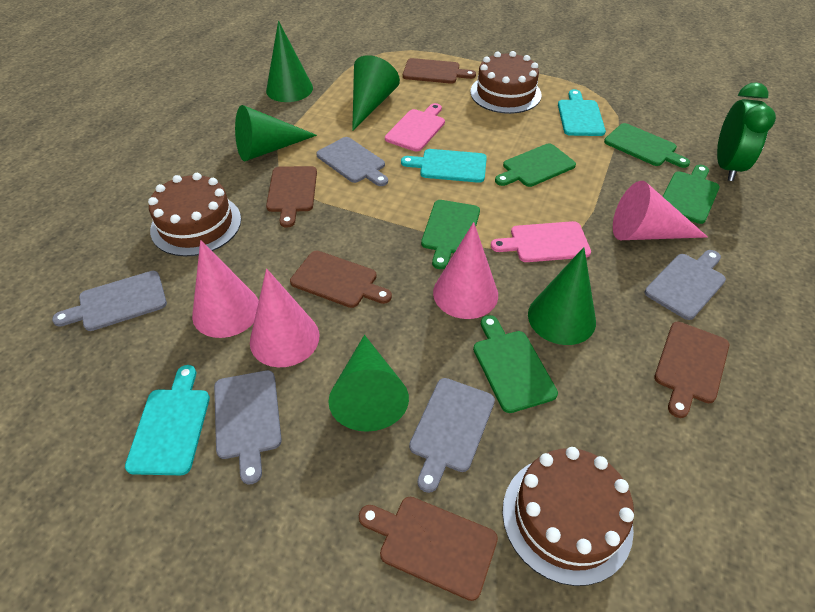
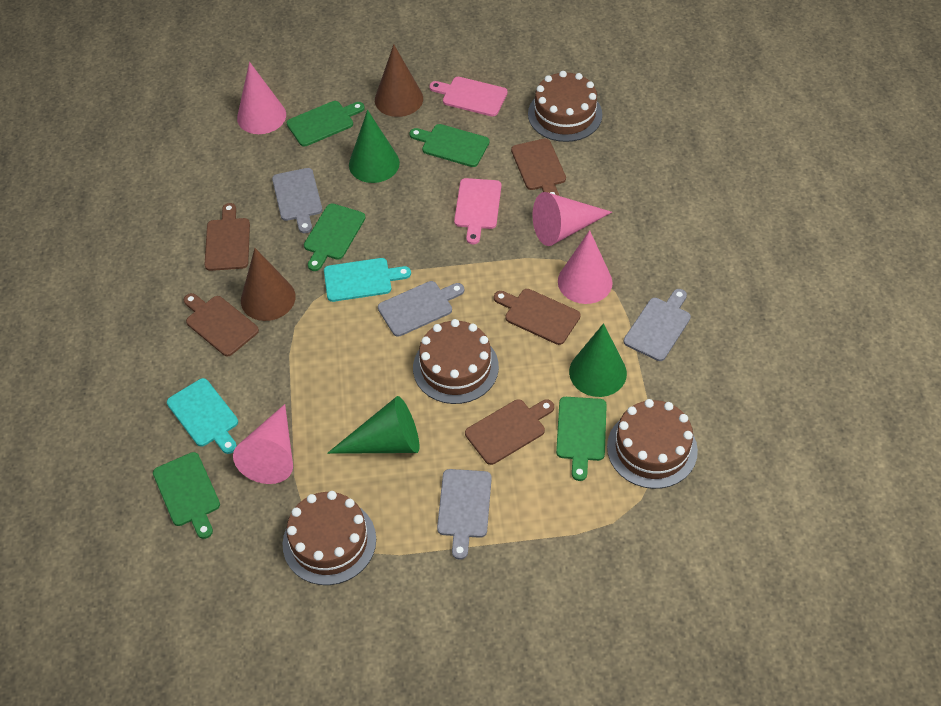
brown cake: [148,173,241,256] [470,51,542,114] [502,447,634,586] = 3 -> [283,491,376,585] [413,319,499,404] [528,71,602,142] [607,399,698,489] = 4
brown cone: none = 0 -> [241,248,296,321] [375,44,423,117] = 2
green clock: [717,82,776,181] = 1 -> none = 0
green cone: [235,105,317,161] [266,21,313,102] [328,335,409,432] [352,55,400,131] [528,247,596,345] = 5 -> [327,396,419,454] [349,110,400,183] [569,323,627,397] = 3
grey cutting board: [52,271,167,331] [214,370,282,484] [316,137,388,186] [409,378,495,493] [644,250,726,320] = 5 -> [272,168,322,233] [378,281,464,337] [437,469,492,560] [624,289,691,361] = 4
turquoise cutting board: [125,365,210,475] [401,149,487,183] [558,89,606,136] = 3 -> [167,378,238,454] [324,258,411,302] = 2

